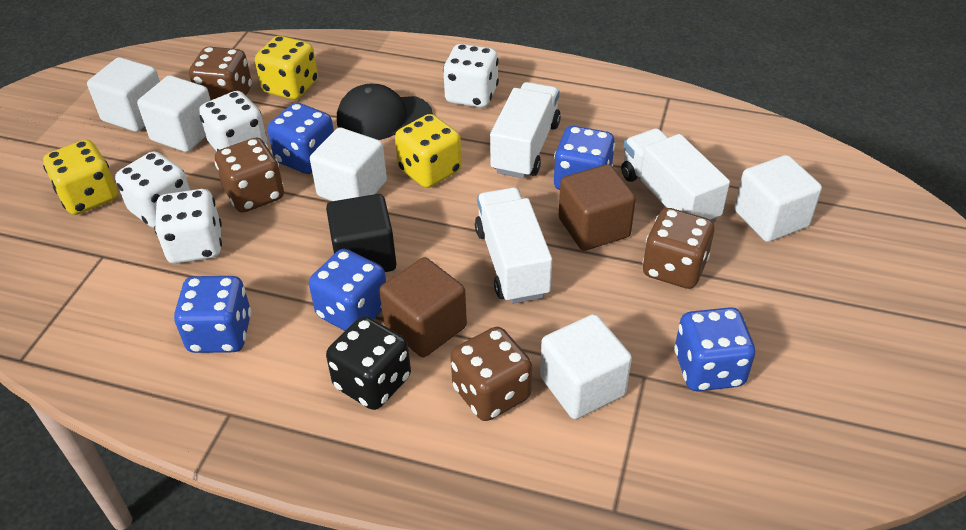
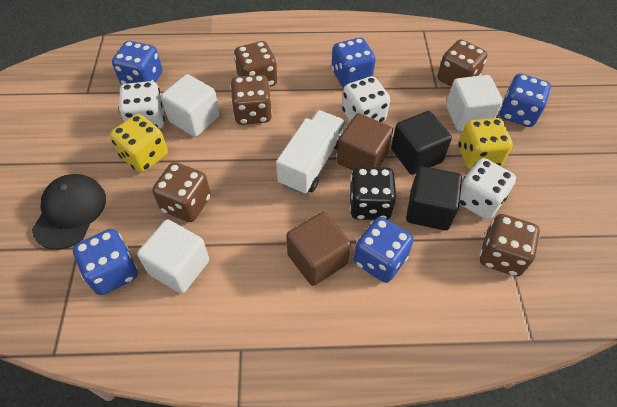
black cube: [326,194,396,272] = 1 -> [391,111,452,175] [406,166,462,231] = 2
brown dice: [189,47,252,100] [215,138,284,213] [450,327,532,421] [642,208,714,289] = 4 -> [152,162,211,222] [230,75,272,125] [234,41,278,87] [437,39,487,87] [479,214,540,277] = 5
white cube: [87,57,160,132] [137,75,211,152] [310,128,387,201] [540,314,632,419] [734,155,822,242] = 5 -> [137,219,209,294] [161,74,220,137] [446,75,503,131] = 3
white dice: [115,151,190,228] [154,189,222,264] [199,91,267,151] [443,44,499,108] = 4 -> [118,81,165,129] [342,76,390,122] [459,158,516,220] = 3
white truck: [475,188,552,304] [490,82,561,178] [621,128,730,223] = 3 -> [276,110,345,194] = 1
yellow dice: [43,140,117,215] [255,36,318,100] [395,114,462,188] = 3 -> [110,114,168,173] [458,118,513,170] = 2

